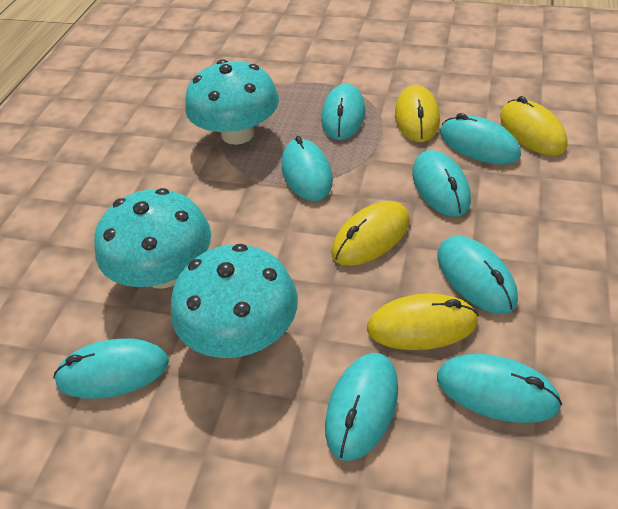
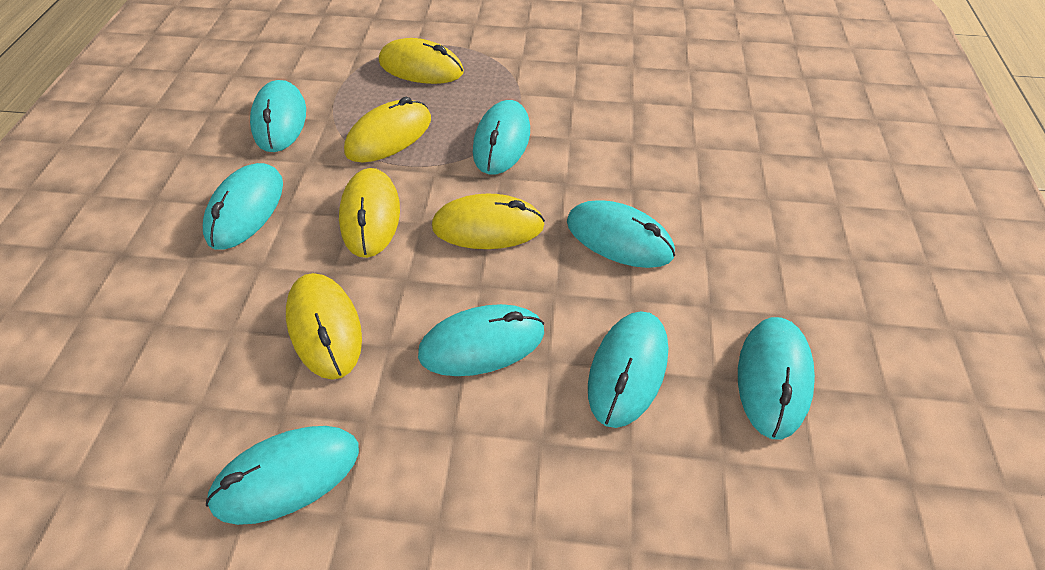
turquoise mushroom: [94,188,211,289] [171,244,298,358] [185,59,279,145] = 3 -> none = 0
yellow mouse: [331,201,410,266] [367,293,479,350] [395,85,440,142] [500,96,568,156] = 4 -> [286,273,362,380] [339,168,400,258] [344,97,431,162] [379,38,464,84] [432,194,545,249] = 5

